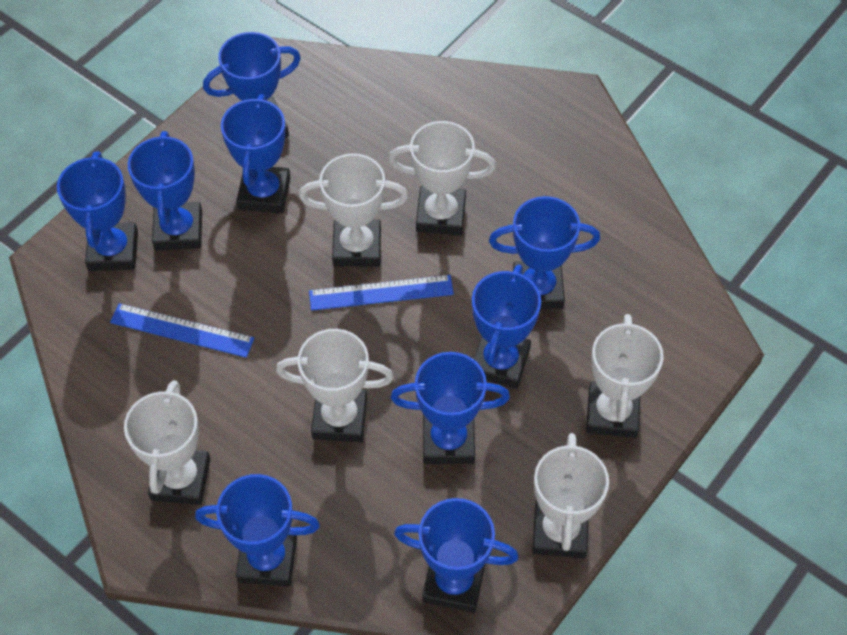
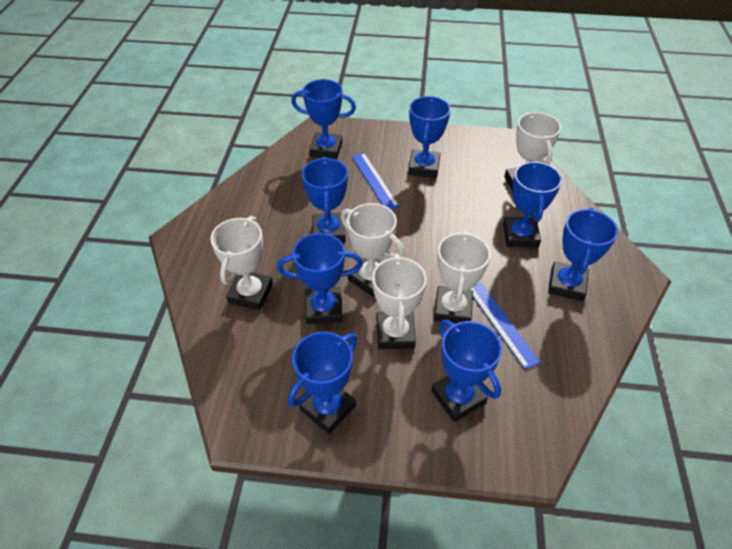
blue trophy: [57,151,138,271] [128,131,202,251] [195,474,320,586] [203,32,301,138] [221,94,290,214] [391,352,510,464] [394,498,519,613] [472,264,541,389] [489,196,600,309] = 9 -> [277,233,363,324] [288,332,357,434] [291,79,356,159] [302,157,348,243] [408,96,451,178] [431,320,502,422] [503,160,562,248] [548,208,618,301] = 8
white trophy: [124,380,210,505] [276,329,394,442] [299,153,408,267] [388,121,496,236] [532,433,609,558] [586,314,664,438] = 6 -> [210,216,273,310] [341,203,405,297] [372,254,427,349] [434,230,491,323] [504,112,561,192] = 5

